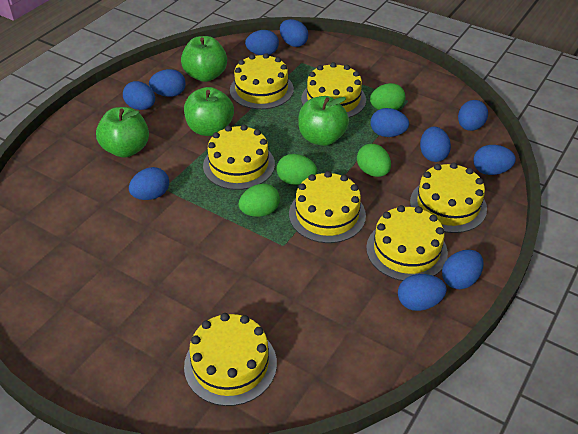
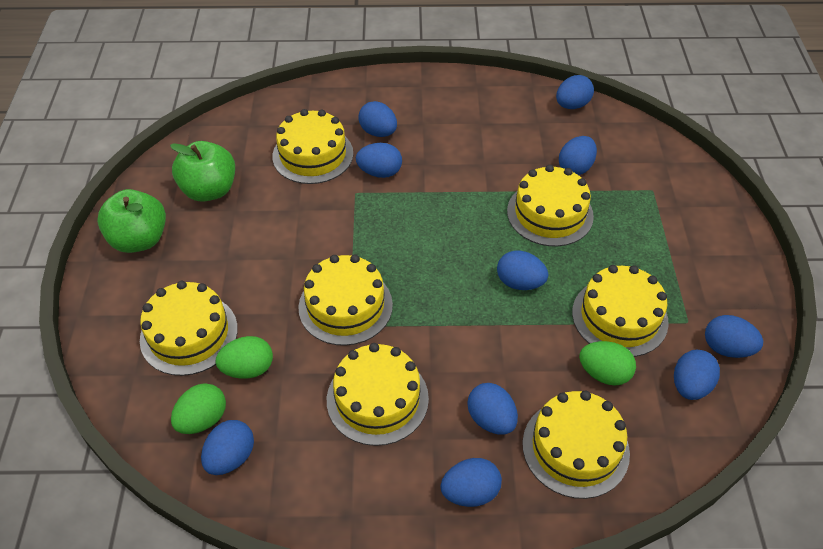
blue egg: [123,81,155,110] [129,167,169,200] [149,69,186,97] [245,30,279,55] [280,19,308,47] [370,108,409,137] [398,274,447,311] [420,127,451,162] [442,250,484,289] [458,100,488,131] [473,145,516,175] = 11 -> [201,420,254,475] [356,143,402,178] [358,101,397,137] [440,458,502,507] [467,383,518,435] [497,251,548,290] [556,75,594,109] [559,136,597,175] [674,350,720,400] [705,315,763,358] = 10
green apple: [96,107,149,158] [181,36,227,82] [184,87,234,136] [298,96,349,146] = 4 -> [97,189,166,253] [170,141,235,202] = 2
green egg: [238,184,280,217] [277,154,317,185] [357,144,391,177] [370,83,405,110] = 4 -> [171,383,226,434] [216,336,273,379] [579,341,636,386] = 3

